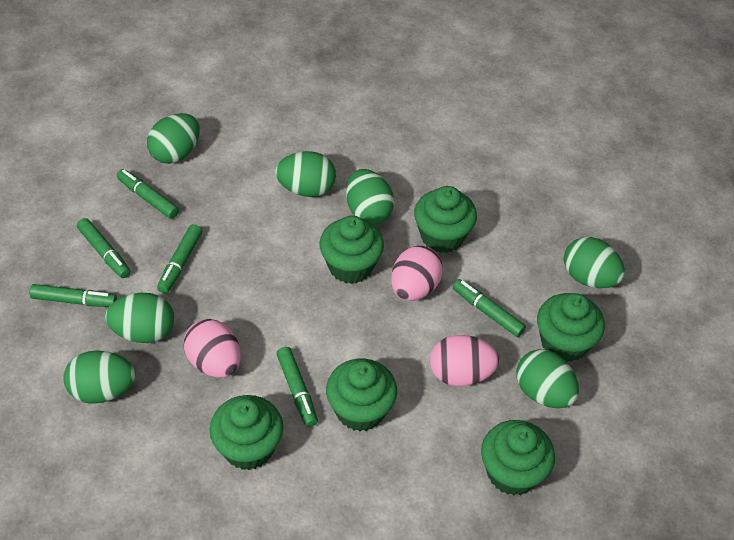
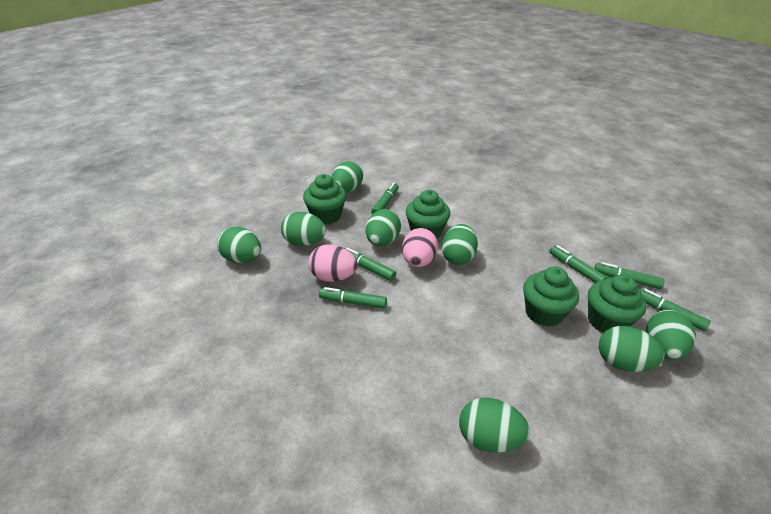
green cupcake: [210,395,284,470] [319,216,384,284] [326,359,397,431] [414,186,477,253] [481,420,555,495] [537,293,605,362] = 6 -> [303,174,347,224] [406,190,450,239] [523,267,579,327] [588,274,646,333] = 4
green egg: [63,351,135,404] [105,293,174,343] [147,113,200,164] [275,151,336,197] [346,169,394,225] [516,349,579,408] [564,237,625,288] = 7 -> [217,227,261,263] [281,212,326,246] [331,161,363,193] [365,209,401,246] [442,224,478,265] [459,398,530,453] [599,326,665,372] [646,310,696,360] = 8
pink egg: [183,319,241,378] [391,245,443,301] [430,335,499,386] = 3 -> [308,244,357,282] [402,228,438,267] = 2

